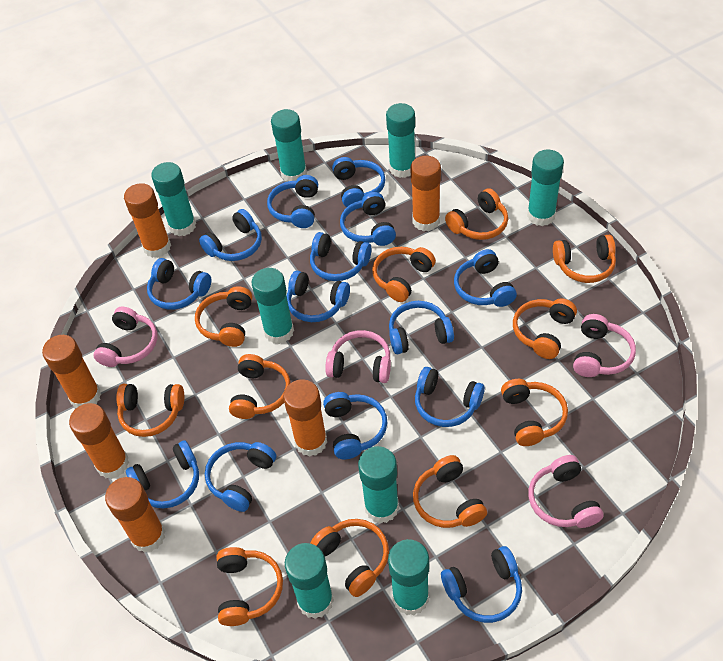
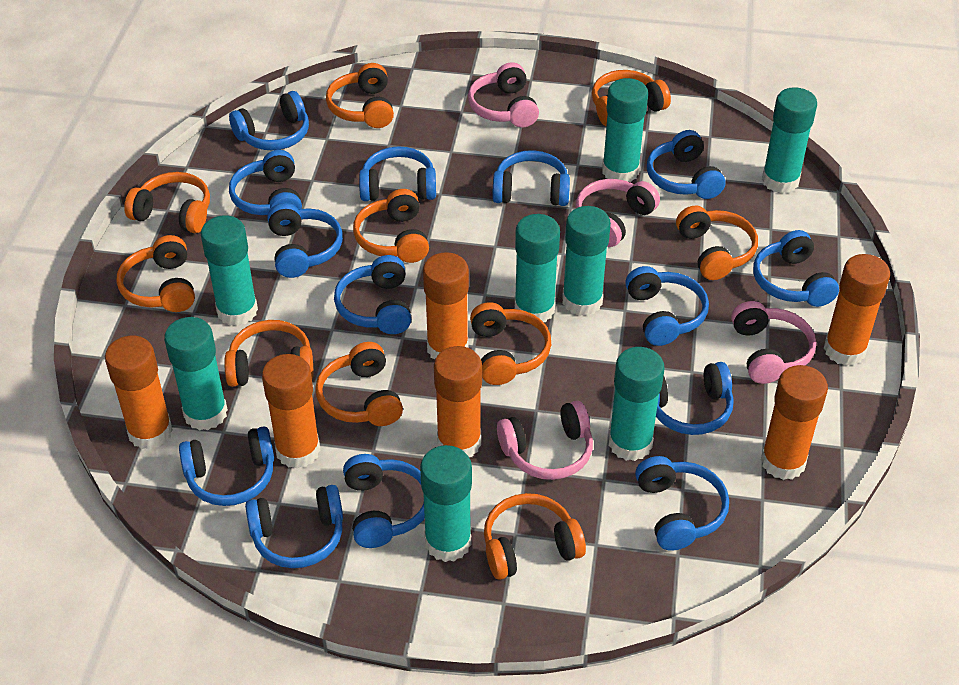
orange headphones: [116,384,184,437] [195,286,252,347] [217,547,283,626] [229,354,291,419] [310,519,389,597] [372,247,436,302] [413,455,487,528] [445,188,508,240] [501,379,568,446] [513,298,577,359] [553,235,616,283] = 11 -> [116,235,195,312] [124,172,210,233] [224,320,313,387] [315,342,403,426] [326,63,394,128] [353,189,429,263] [470,302,551,385] [484,493,586,580] [592,70,671,126] [676,206,758,280] = 10

